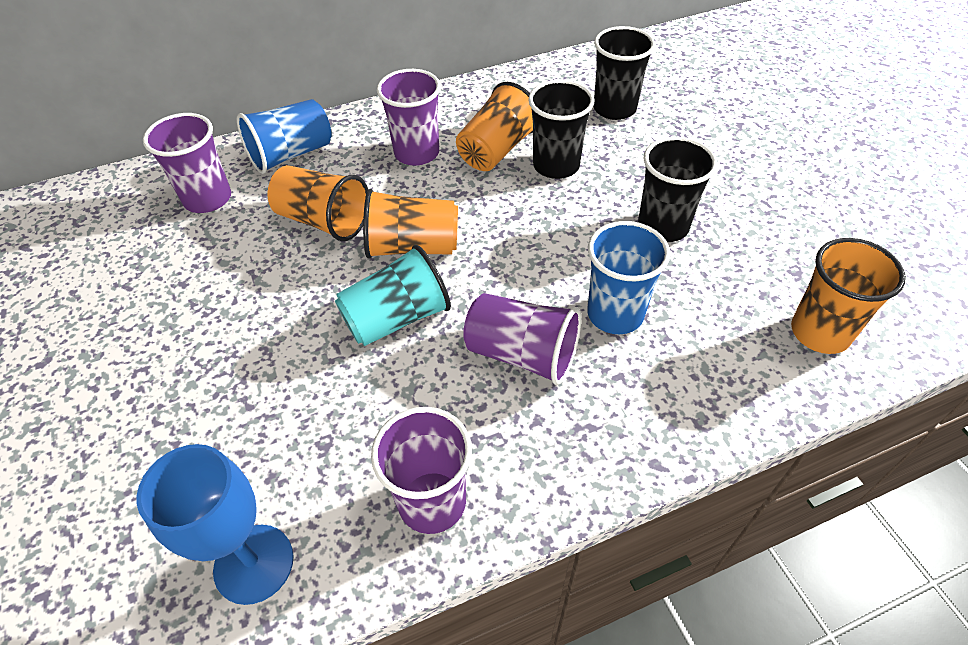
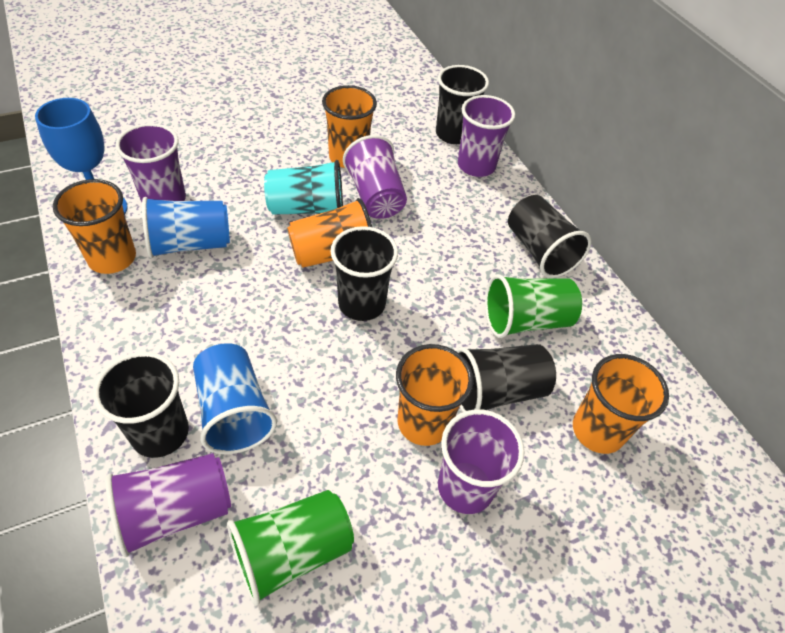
black cup: [528,80,595,179] [593,26,655,120] [638,137,717,242] = 3 -> [94,352,189,458] [331,226,398,321] [436,65,489,144] [456,344,556,412] [508,195,591,278] = 5
green cup: none = 0 -> [227,490,354,606] [485,274,582,338] = 2
orange cup: [267,165,368,241] [363,189,458,258] [456,82,533,171] [791,238,906,354] = 4 -> [53,179,136,274] [287,198,372,268] [322,85,377,168] [396,344,474,446] [573,354,669,454] = 5
purple cup: [143,113,231,213] [371,407,472,534] [377,69,441,166] [463,293,581,385] = 4 -> [105,453,231,557] [115,123,186,202] [343,135,407,219] [438,409,525,514] [458,95,515,177] = 5

